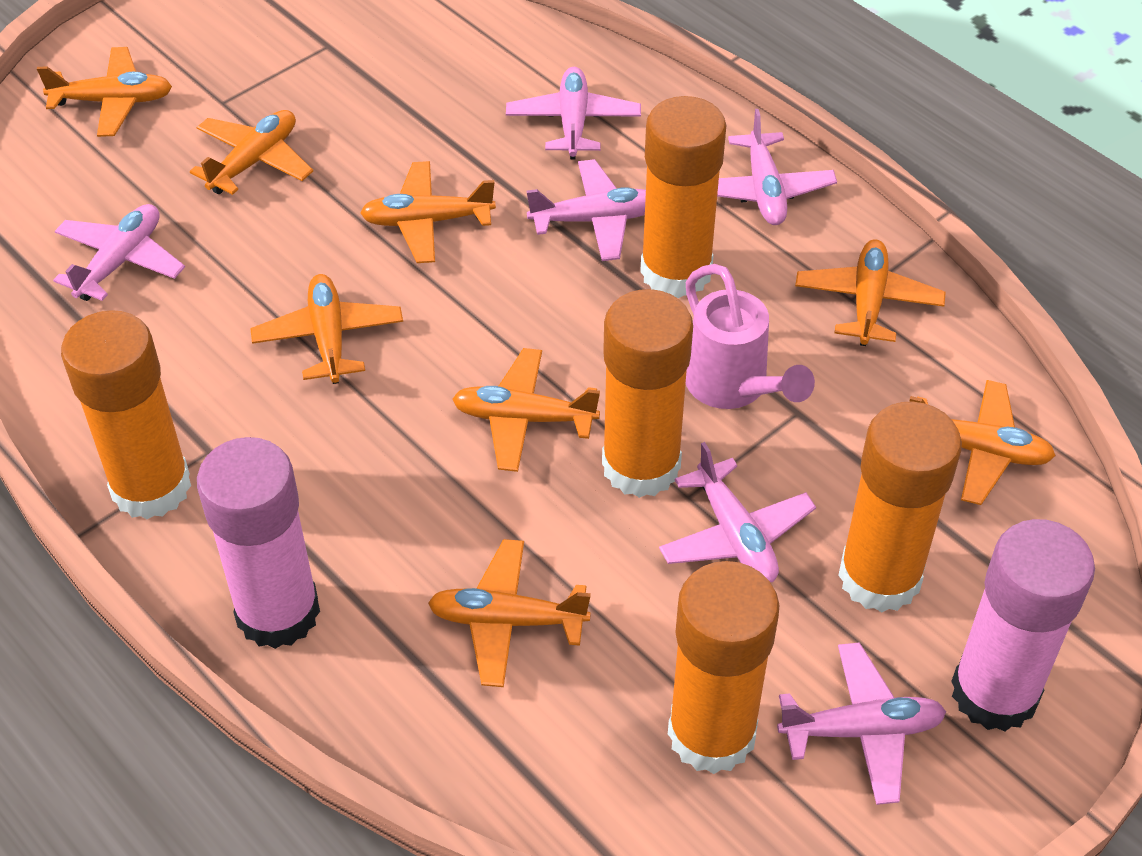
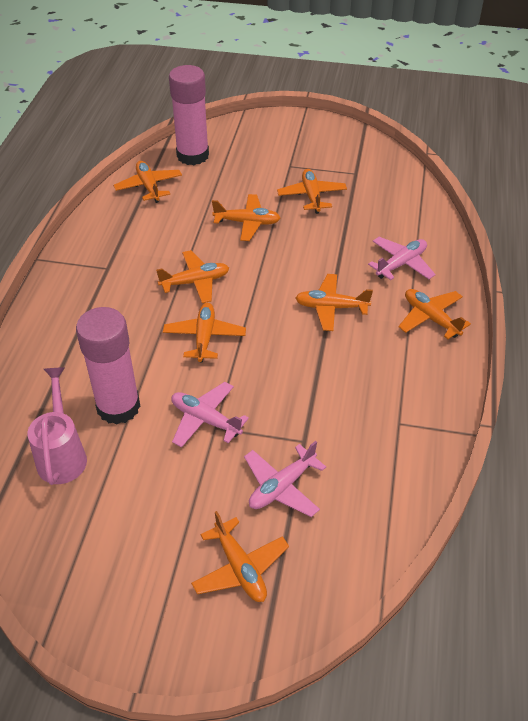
orange glue stick: [61,310,191,519] [602,289,693,498] [640,96,726,298] [668,561,779,774] [838,401,962,612] = 5 -> none = 0
pink plane: [53,204,185,301] [506,67,641,159] [526,159,646,261] [659,442,816,582] [717,109,837,225] [777,642,946,805] = 6 -> [171,382,249,448] [244,441,326,517] [368,237,436,280] = 3

